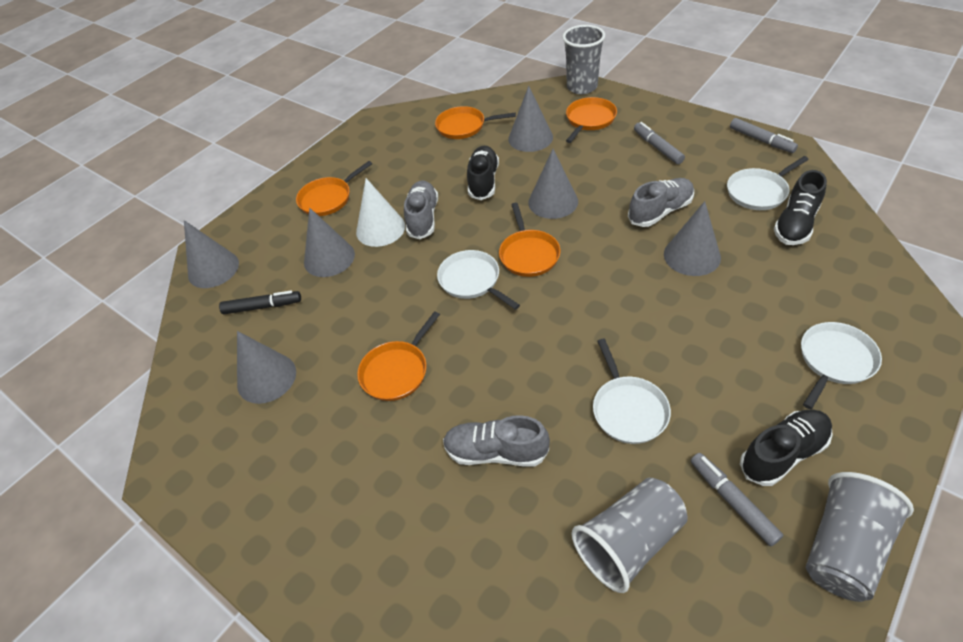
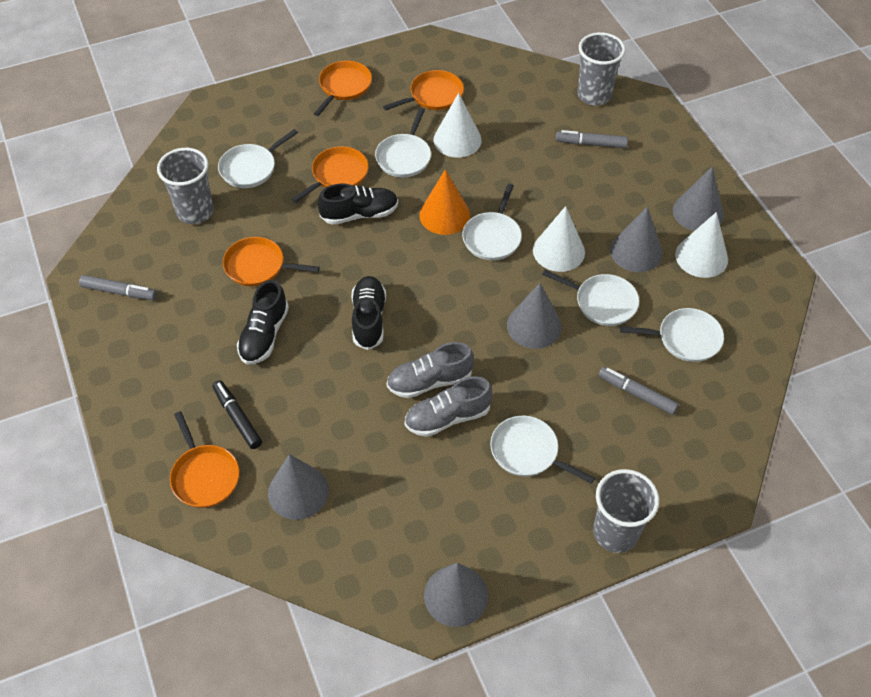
grey cone: [184,220,239,288] [237,331,296,404] [304,208,355,277] [508,86,553,152] [528,149,578,219] [664,201,721,276] = 6 -> [268,454,329,520] [424,563,488,627] [507,283,562,349] [610,206,663,272] [673,167,724,231] = 5
grey shoe: [404,180,438,239] [443,415,550,466] [628,178,694,227] = 3 -> [387,342,474,398] [405,376,493,437] = 2
orange cone: none = 0 -> [419,169,470,235] = 1
white cone: [356,178,405,247] = 1 -> [433,93,482,158] [533,206,585,272] [675,212,728,278] = 3
white pan: [437,250,520,310] [593,339,671,444] [727,156,809,210] [801,322,882,409] = 4 -> [218,129,298,188] [375,108,431,177] [462,184,522,260] [490,416,595,484] [542,270,639,326] [620,308,724,362] = 6

